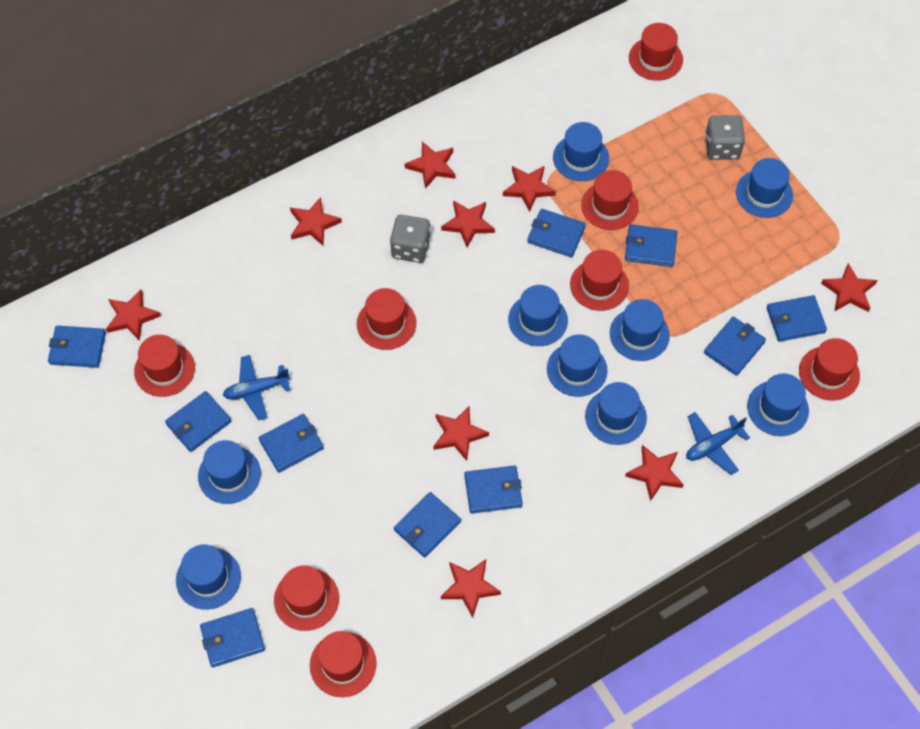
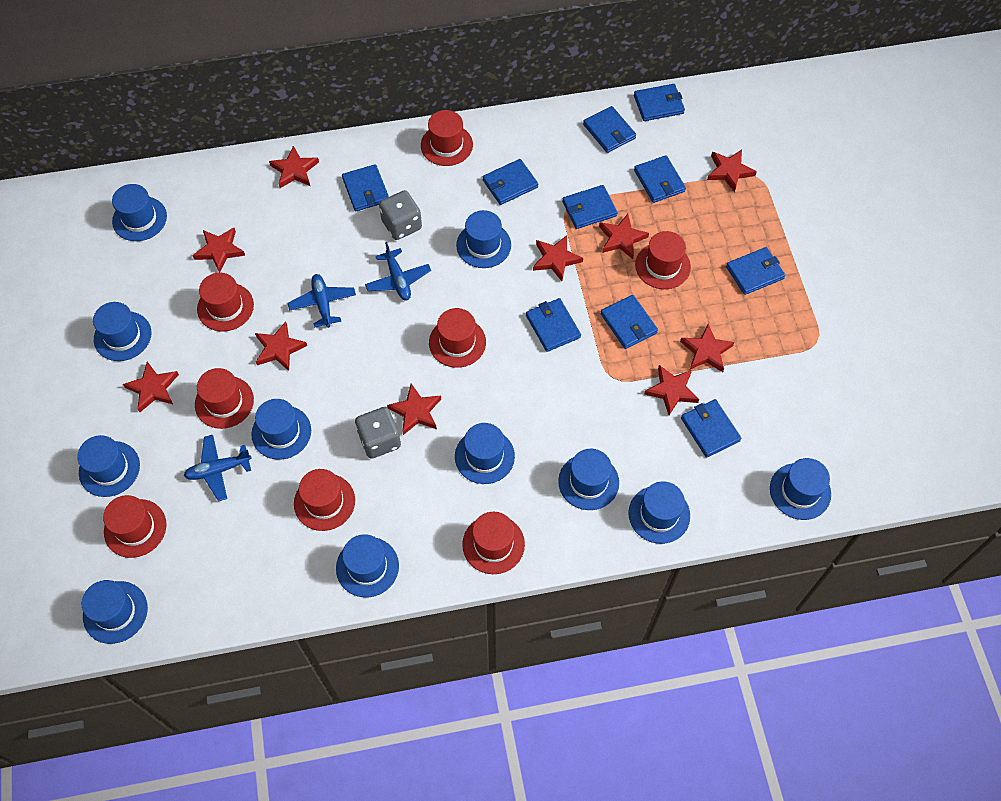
blue hat: [176,545,241,610] [198,440,261,504] [508,285,568,346] [547,334,608,397] [553,122,609,181] [585,382,647,445] [610,299,670,361] [736,158,793,218] [747,373,809,436] = 9 -> [77,435,140,497] [82,580,148,644] [93,302,151,361] [112,184,167,241] [251,399,311,460] [336,534,399,597] [455,423,515,484] [456,210,511,268] [558,449,619,510] [629,481,690,544] [770,458,831,520] = 11
blue plane: [223,355,290,420] [686,412,750,475] = 2 -> [184,435,252,501] [288,274,356,328] [365,242,431,300] = 3
red star: [106,290,161,341] [290,197,342,246] [405,142,455,189] [434,406,489,461] [441,200,495,247] [441,559,501,618] [503,166,556,212] [625,445,684,501] [821,263,877,312] = 9 -> [123,361,179,412] [192,228,245,273] [255,322,307,371] [269,146,319,188] [387,384,441,435] [533,235,583,281] [599,214,649,259] [644,365,699,415] [680,324,734,372] [707,150,757,192] = 10

